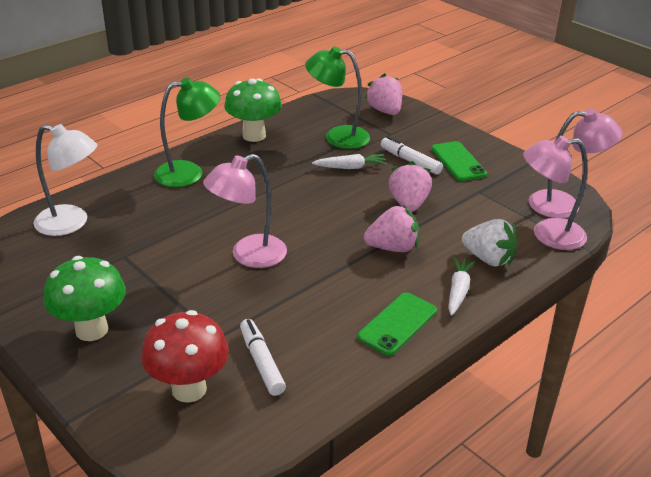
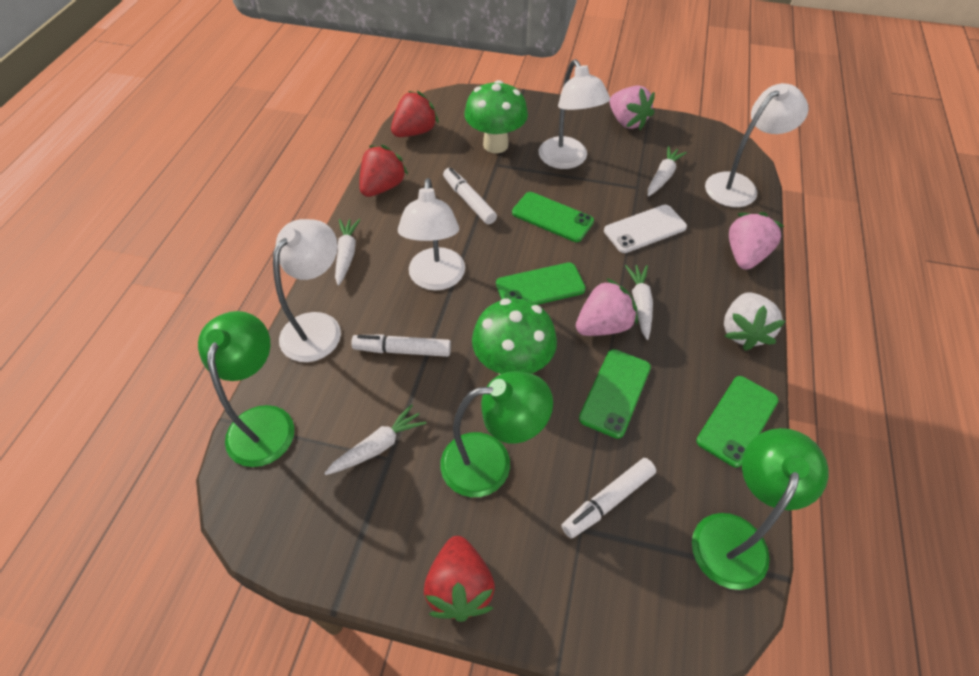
green lamp: [154,77,220,187] [305,46,370,149] = 2 -> [198,311,294,467] [440,371,553,497] [692,428,828,590] = 3
green phone: [358,292,437,356] [431,141,487,181] = 2 -> [496,262,586,305] [512,192,594,242] [579,349,651,439] [696,376,779,468] = 4
pink lamp: [203,154,287,268] [523,136,587,250] [529,108,623,218] = 3 -> none = 0
red mushroom: [141,310,229,403] = 1 -> none = 0
red strawberry: none = 0 -> [359,145,408,197] [391,91,439,137] [424,536,495,622] = 3
white carrot: [312,154,387,169] [448,257,476,316] = 2 -> [324,404,426,475] [335,219,361,286] [625,265,653,340] [648,146,687,196] = 4
white lamp: [34,124,97,236] = 1 -> [273,219,341,362] [398,178,465,290] [539,59,610,169] [705,83,809,207] = 4
white marker: [240,319,286,396] [381,136,443,175] = 2 -> [351,335,451,357] [443,168,497,224] [561,458,656,539] = 3
white phone: none = 0 -> [604,205,687,253] = 1

